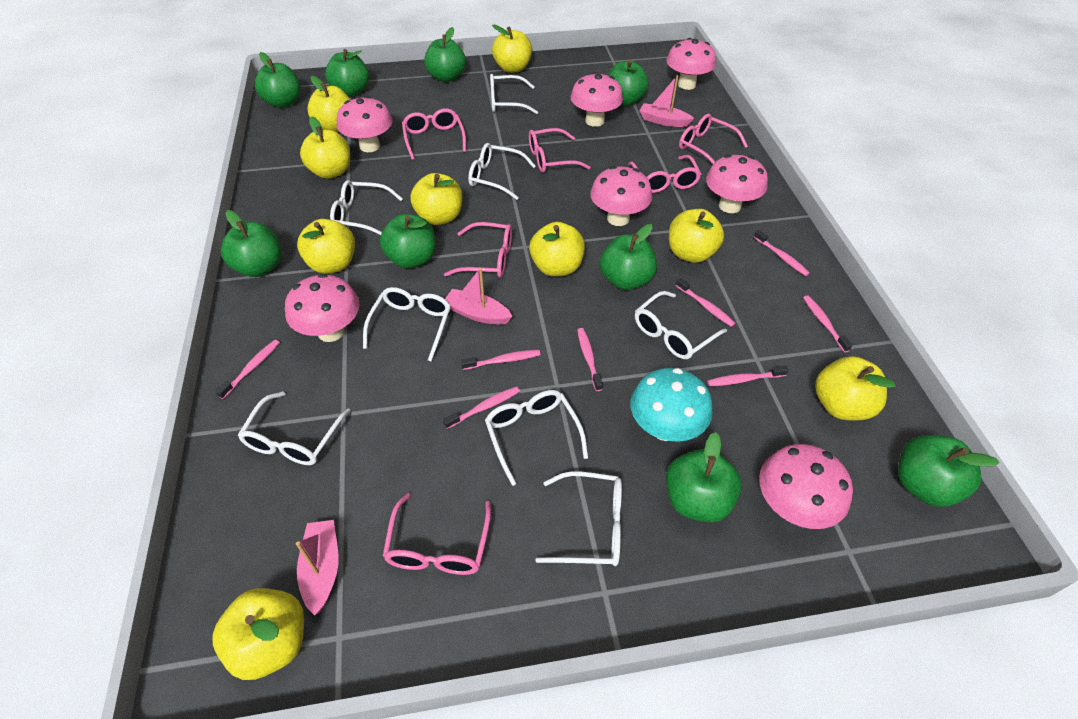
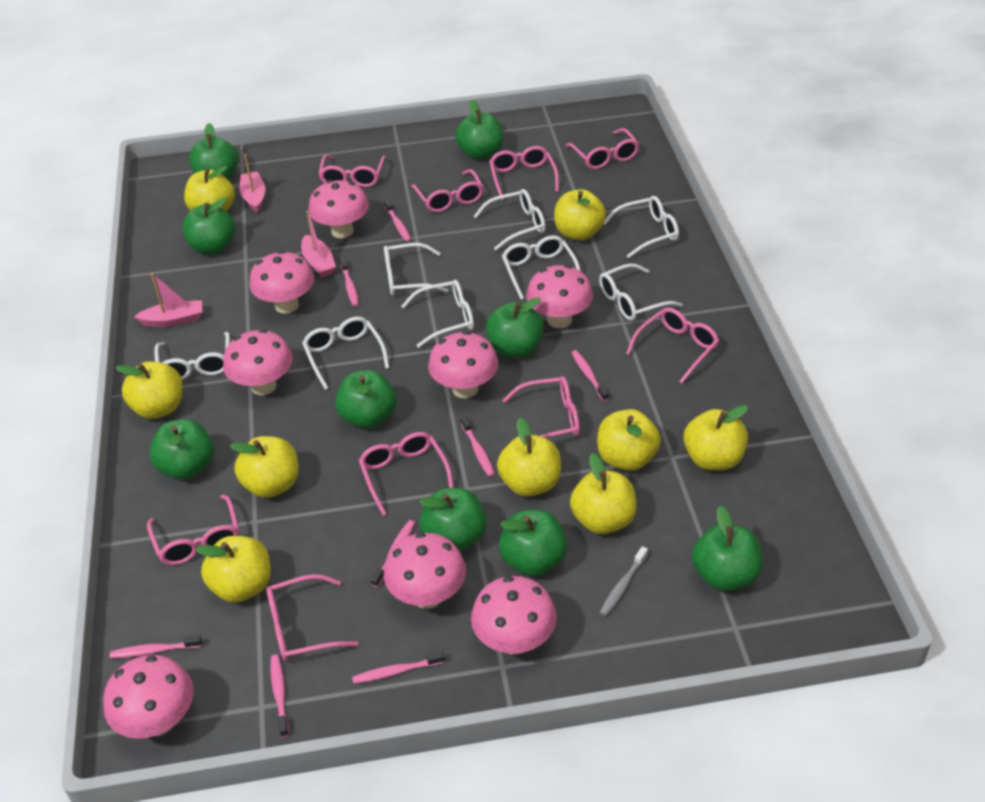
grey toothbrush: none = 0 -> [600,546,648,617] = 1
pink glasses: [383,493,491,575] [402,109,466,160] [444,222,512,277] [529,128,591,173] [628,155,701,193] [679,114,748,164] = 6 -> [147,495,239,565] [266,574,358,661] [319,155,386,187] [359,432,454,516] [411,169,484,212] [489,146,559,201] [502,377,580,438] [565,128,640,169] [626,308,719,383] = 9
pink mushroom: [285,274,359,342] [337,96,393,152] [571,72,623,127] [590,166,652,226] [666,38,716,90] [706,154,768,213] [759,444,853,529] = 7 -> [103,655,194,739] [223,329,293,395] [249,251,314,314] [309,180,369,238] [384,532,466,609] [428,331,499,398] [471,576,557,655] [526,265,593,328] = 8
turquoise mushroom: [630,368,713,442] = 1 -> none = 0

